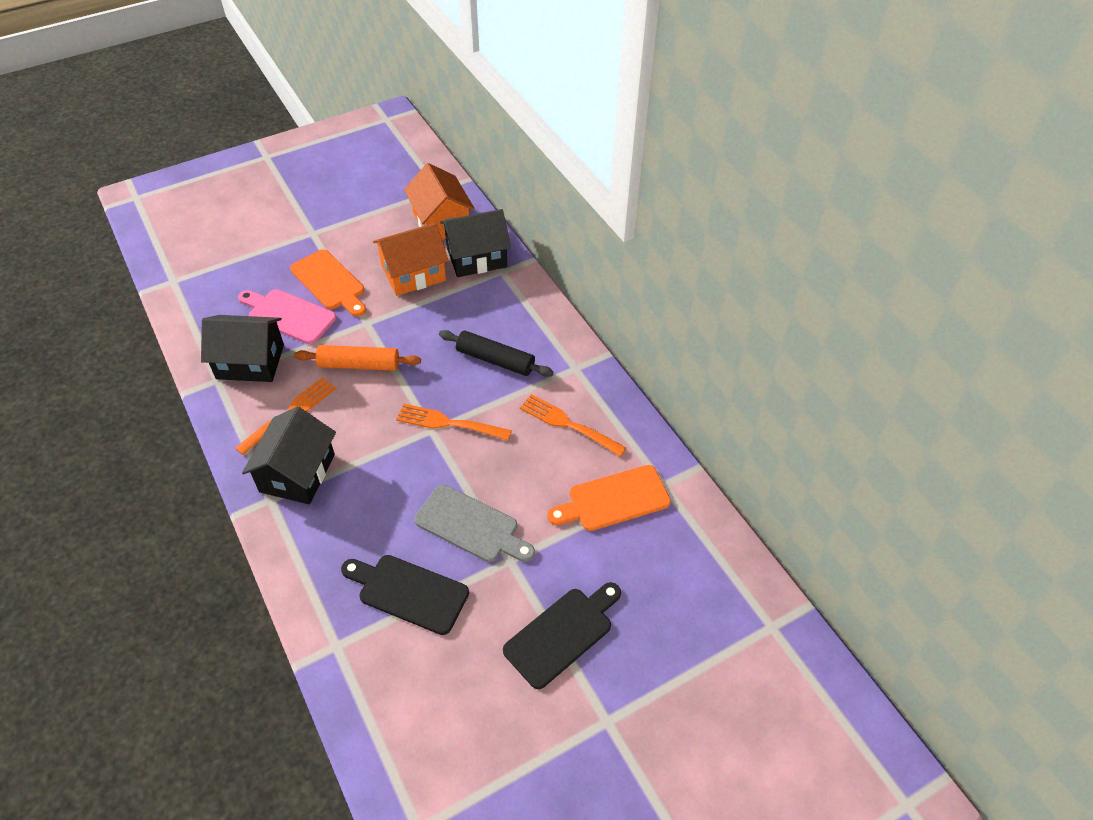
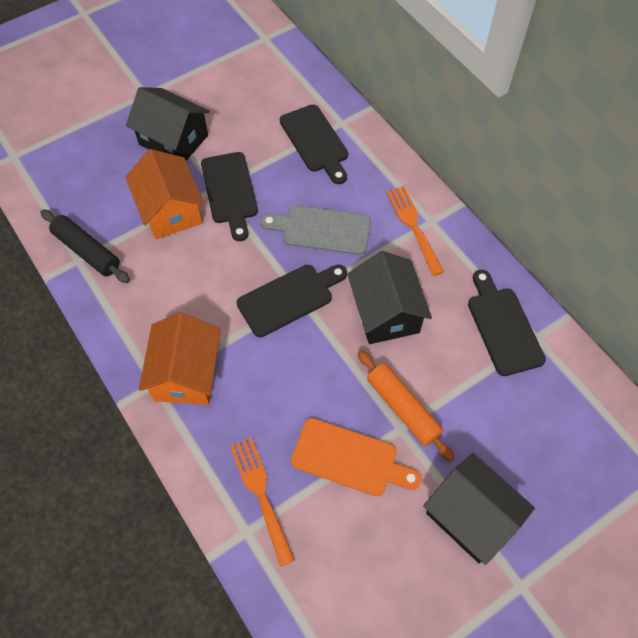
black cutting board: [341,555,469,635] [503,582,621,689] = 2 -> [201,152,258,241] [237,265,347,337] [280,104,348,184] [468,270,546,376] = 4
orange cutting board: [290,249,366,317] [547,465,671,531] = 2 -> [291,418,421,496] = 1
orange fork: [235,377,336,455] [396,404,512,440] [520,394,627,457] = 3 -> [230,438,295,567] [386,186,444,276] = 2
pink cutting board: [238,289,336,344] = 1 -> none = 0

